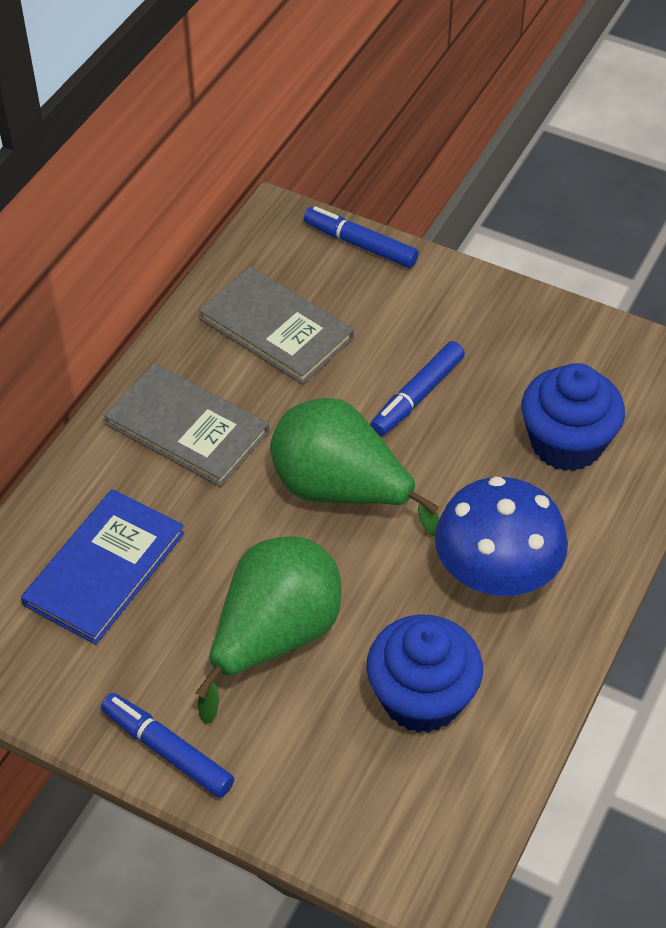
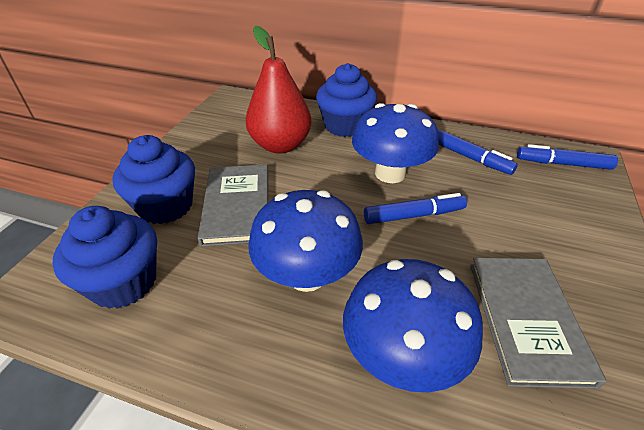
blue book: [21,489,184,645] = 1 -> none = 0
blue cupcake: [367,614,483,733] [521,363,625,471] = 2 -> [53,206,157,309] [113,135,195,224] [316,63,377,137] = 3
blue mushroom: [435,476,568,596] = 1 -> [248,190,363,292] [343,259,483,392] [352,103,439,183] = 3
green pear: [195,536,342,724] [270,398,439,536] = 2 -> none = 0
red pear: none = 0 -> [246,26,312,154] = 1

